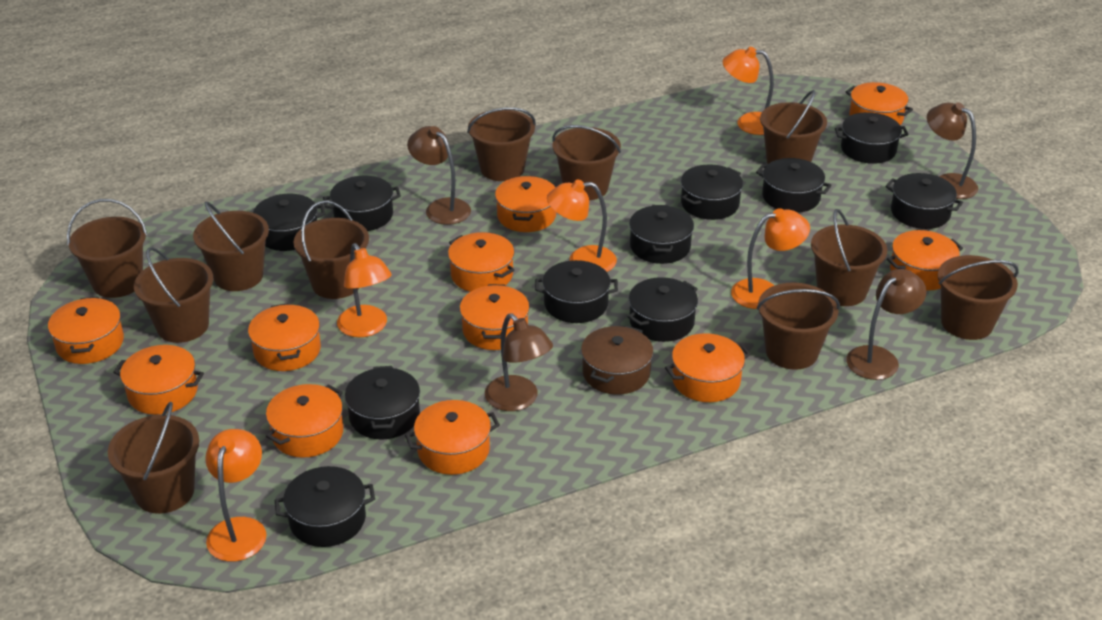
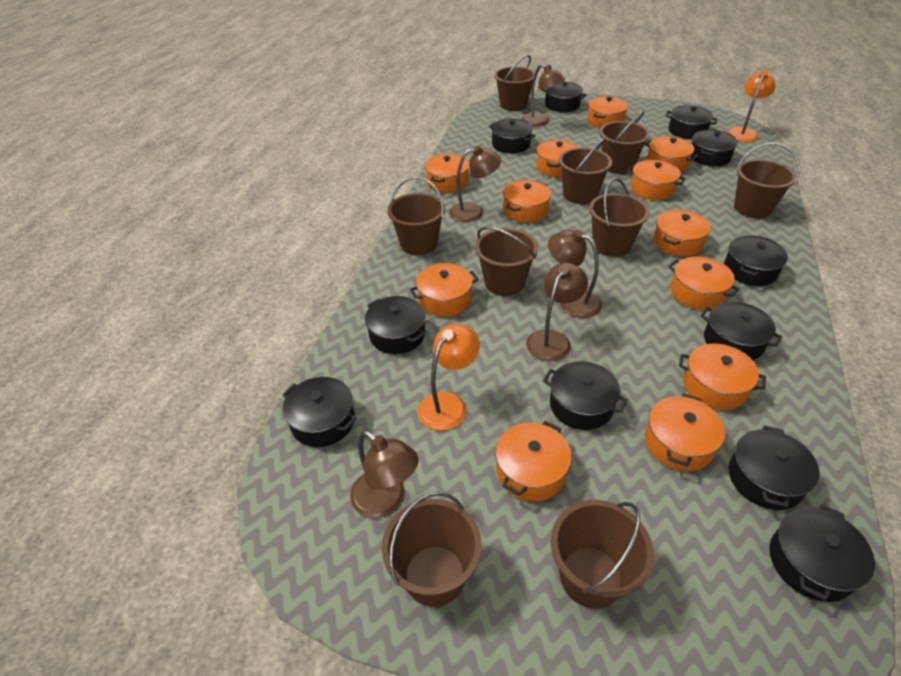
brown bucket: [67,199,147,298] [108,402,199,514] [134,247,214,343] [193,201,269,291] [294,200,369,299] [467,107,536,181] [552,125,621,200] [757,282,840,370] [760,90,827,164] [811,209,888,306] [938,255,1019,340] = 11 -> [382,491,482,607] [387,177,445,255] [475,227,538,296] [494,55,535,111] [551,500,654,609] [559,137,612,204] [589,178,650,257] [599,111,650,174] [734,142,799,218] = 9
brown lamp: [407,126,471,225] [485,313,553,411] [846,269,926,380] [927,102,979,199] = 4 -> [350,430,419,518] [449,146,501,222] [522,64,565,126] [526,263,588,362] [548,230,602,318] = 5
brown pot: [581,326,653,395] = 1 -> none = 0
orange lamp: [205,429,267,562] [337,243,392,337] [547,179,617,272] [723,47,774,135] [731,208,810,309] = 5 -> [418,324,480,431] [727,70,775,142] = 2
orange pot: [48,297,124,364] [113,345,204,415] [248,303,321,371] [266,384,343,458] [405,400,500,475] [448,232,515,292] [460,284,529,350] [495,176,556,232] [665,333,751,402] [846,82,913,125] [887,230,963,291] = 11 -> [410,263,479,317] [425,154,469,193] [495,421,572,501] [503,180,551,223] [536,140,579,177] [587,96,628,128] [627,160,686,200] [645,136,698,172] [645,393,725,471] [654,210,711,256] [668,256,740,310] [679,343,766,410] = 12

